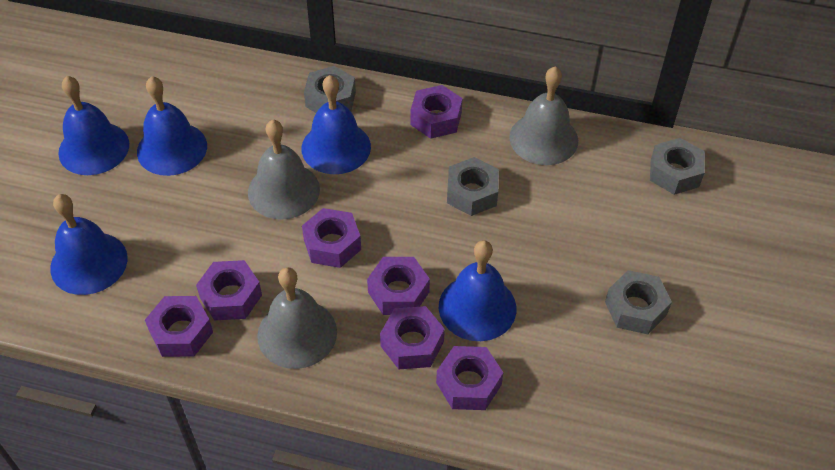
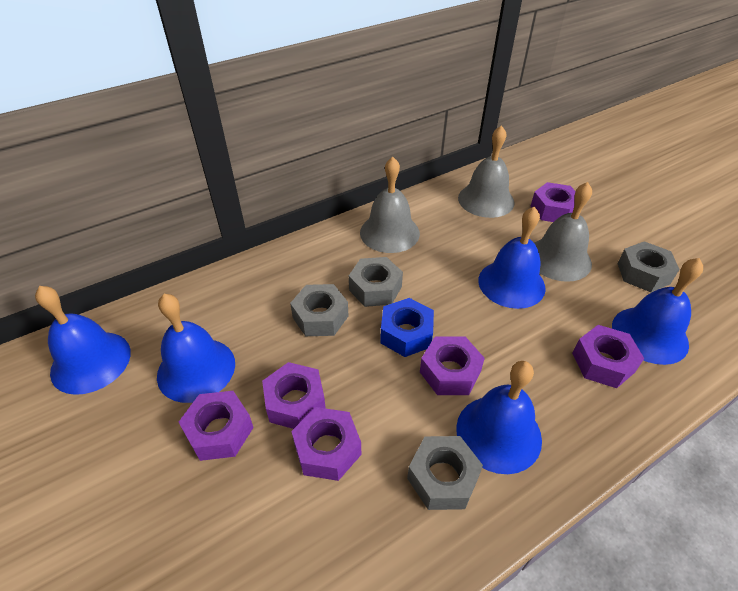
blue nut: none = 0 -> [380,298,434,357] = 1
purple nut: [145,296,213,357] [196,260,262,320] [302,208,361,268] [367,257,430,315] [380,306,445,369] [410,85,463,139] [436,346,503,410] = 7 -> [179,391,254,461] [262,362,326,429] [291,407,361,481] [420,336,485,395] [530,182,575,222] [572,325,644,388] = 6

